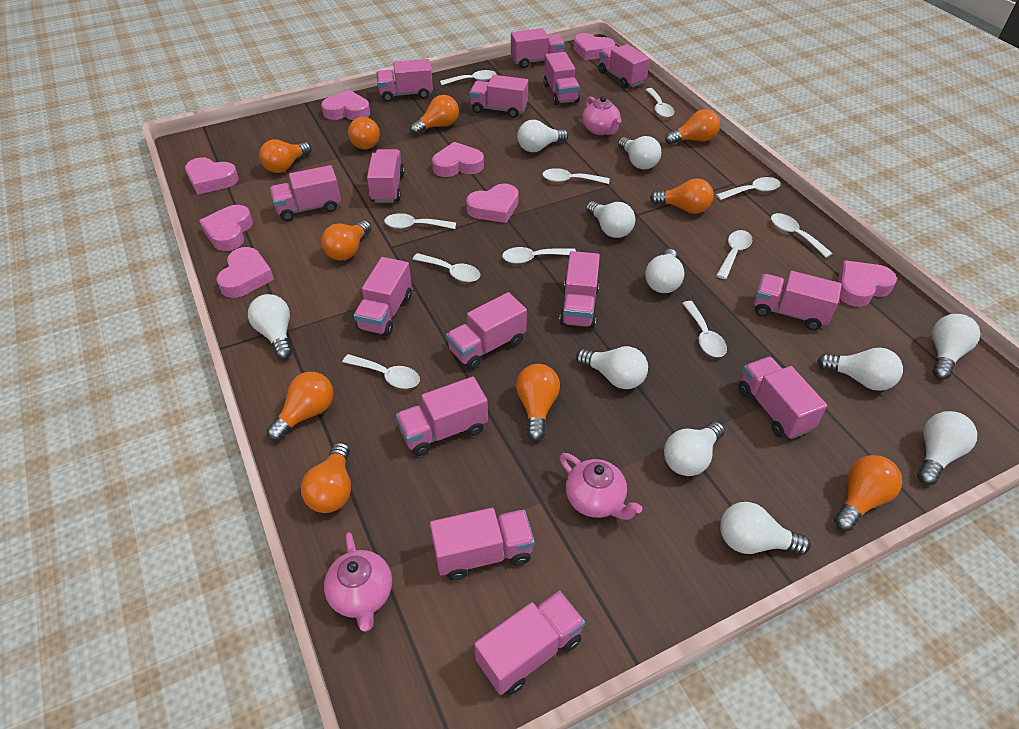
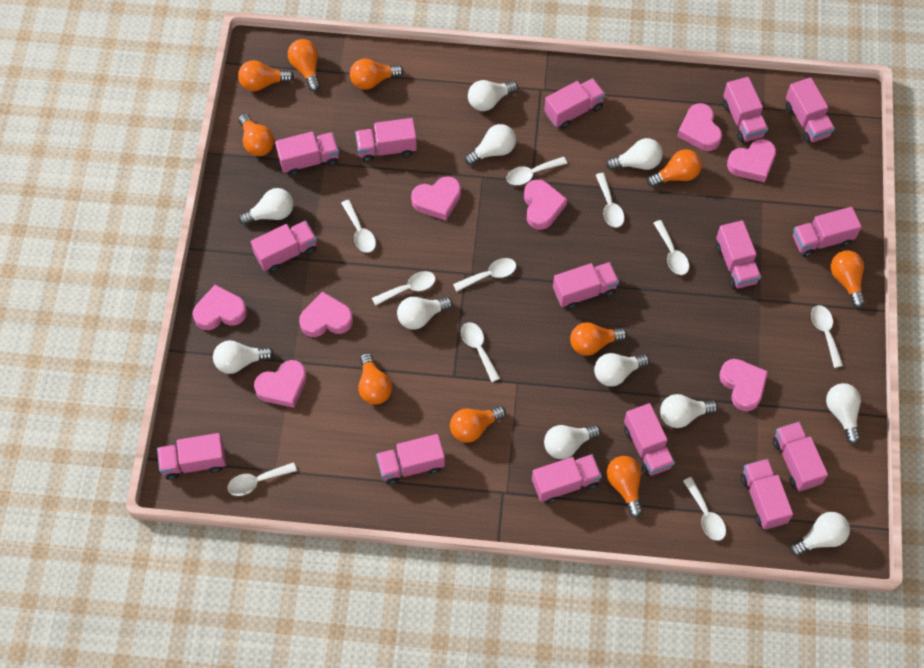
pink teapot: [324,532,392,632] [559,453,642,520] [582,96,621,135] = 3 -> none = 0
white spoon: [342,354,420,389] [384,213,456,229] [413,253,481,282] [440,70,496,86] [502,247,576,264] [542,168,610,184] [646,88,674,117] [682,301,727,357] [716,177,781,200] [716,230,753,279] [771,213,833,258] = 11 -> [227,462,297,496] [341,200,376,253] [372,271,436,306] [453,258,516,292] [461,322,500,382] [506,157,567,185] [596,173,624,227] [653,220,689,275] [683,477,726,541] [811,305,843,368] = 10

